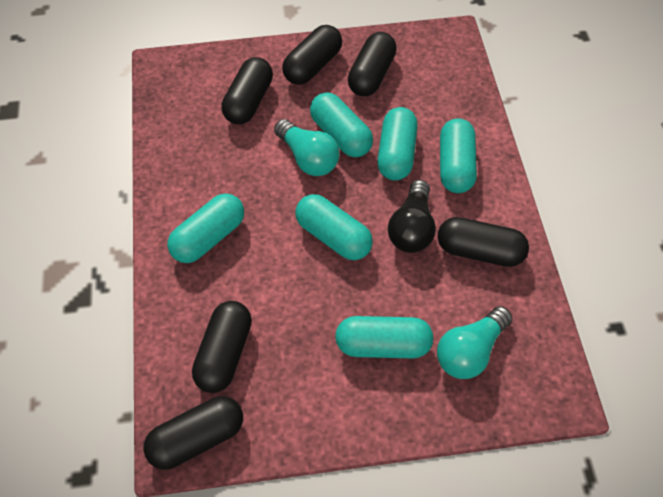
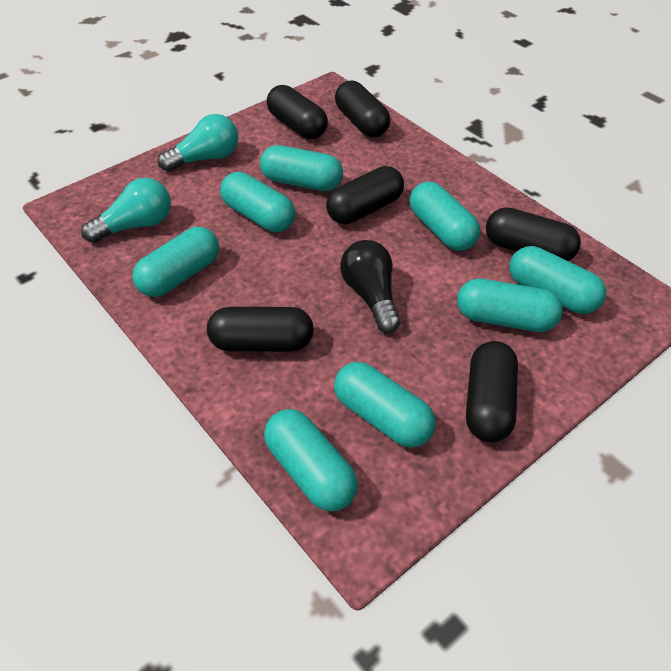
turquoise capsule: [167,194,244,263] [295,194,373,260] [310,92,373,157] [335,316,433,358] [377,107,418,181] [440,118,477,193] = 6 -> [132,227,219,297] [220,172,295,232] [260,145,343,191] [264,409,358,511] [334,362,436,448] [410,181,480,251] [457,279,563,332] [509,246,606,314] = 8

